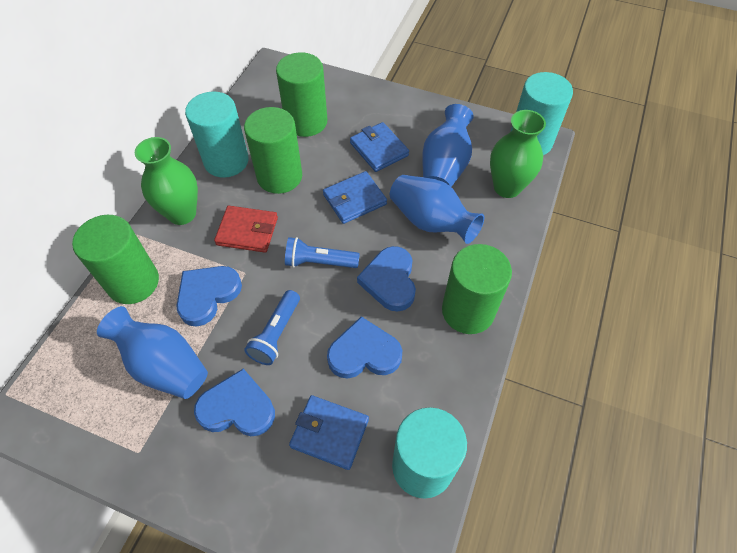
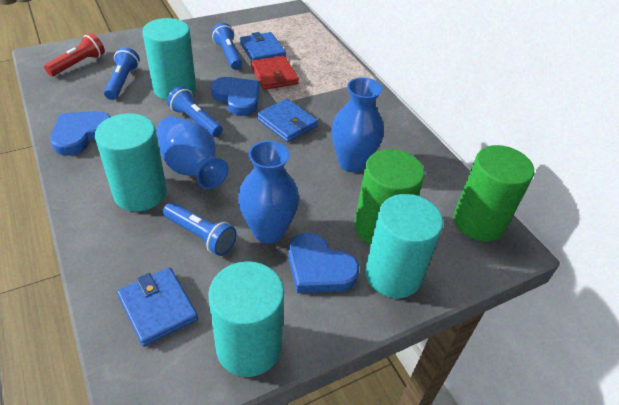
blue flashlight: [244,290,300,365] [285,237,360,268] = 2 -> [104,47,140,100] [163,202,236,256] [167,86,223,137] [212,23,242,70] = 4
blue heart: [176,266,242,326] [194,368,275,436] [327,316,402,378] [357,246,416,312] = 4 -> [50,111,111,156] [211,77,259,116] [288,233,359,293] = 3
green cylinder: [72,215,159,304] [244,107,302,194] [276,53,327,137] [442,244,512,334] = 4 -> [354,149,425,245] [454,145,534,242] = 2
green vase: [135,137,198,225] [490,110,546,198] = 2 -> none = 0
red flashlight: none = 0 -> [44,33,105,76] = 1
turquoise cylinder: [185,92,249,178] [392,407,467,499] [511,72,573,155] = 3 -> [95,113,167,211] [143,18,196,100] [208,261,284,377] [365,194,443,298] = 4

